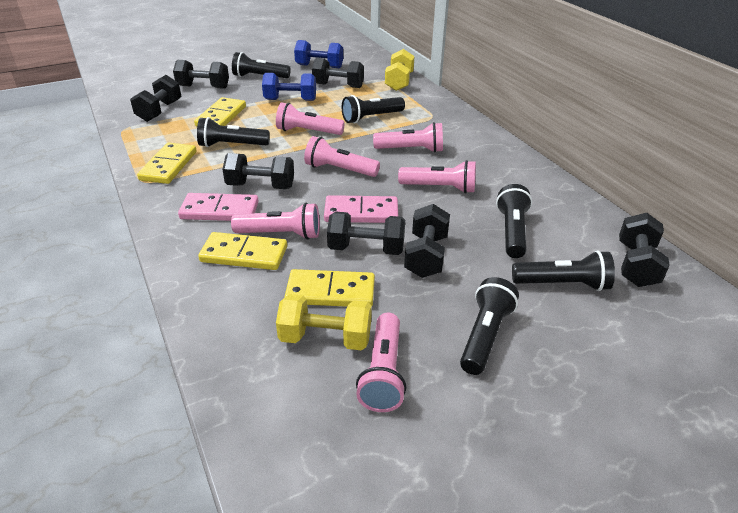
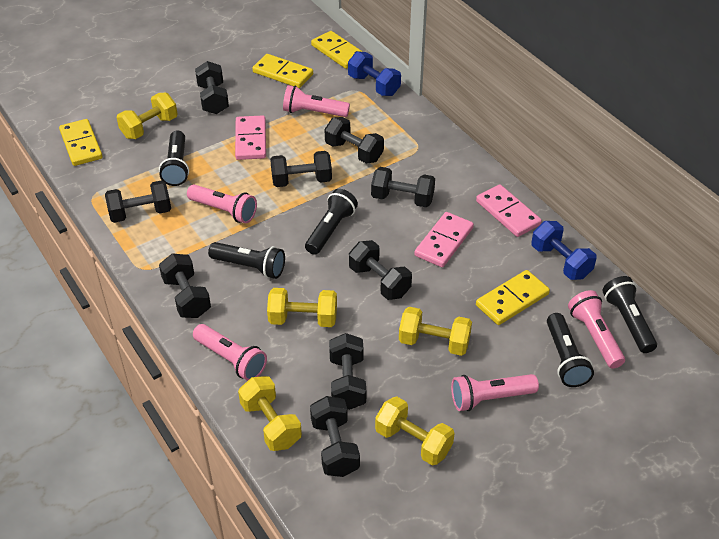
black dumbbell: [130,75,182,122] [173,60,229,89] [223,153,294,189] [312,58,364,88] [327,212,405,255] [404,204,450,278] [619,213,670,287] = 7 -> [105,180,171,223] [159,253,211,318] [195,61,229,114] [270,151,332,187] [310,396,360,477] [324,117,384,164] [329,333,366,410] [349,240,412,300] [371,167,435,207] = 9
black flashlight: [197,117,270,147] [232,52,291,78] [342,95,405,123] [460,277,519,375] [496,184,532,258] [512,250,615,291] = 6 -> [159,130,189,186] [208,242,285,279] [305,189,358,255] [547,313,594,387] [602,276,657,353] = 5
pink domino: [178,193,259,221] [324,195,398,223] = 2 -> [235,116,266,160] [414,212,474,267] [476,184,542,237] = 3
pink flashlight: [231,203,320,240] [276,102,345,135] [304,136,380,177] [356,313,406,412] [373,122,443,153] [398,160,476,194] = 6 -> [187,184,257,223] [193,324,267,381] [283,85,350,117] [451,374,539,411] [568,290,625,369] = 5
yellow dumbbell: [276,294,372,350] [385,49,415,91] = 2 -> [117,93,177,139] [238,376,302,451] [267,288,337,327] [375,397,455,465] [399,307,472,356] = 5

